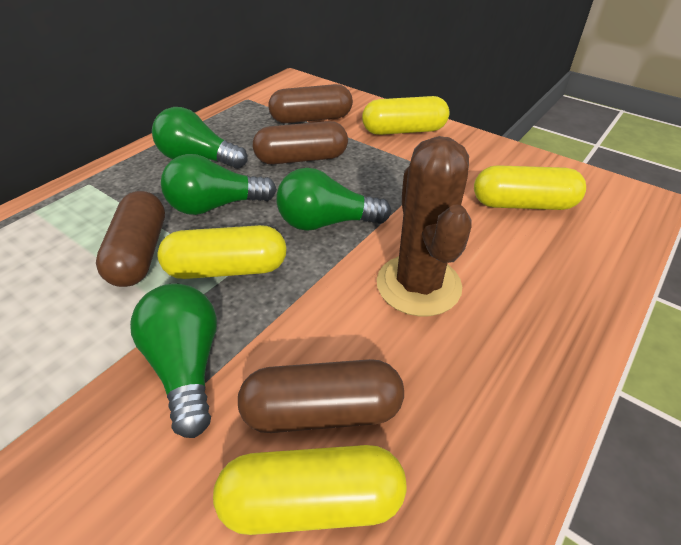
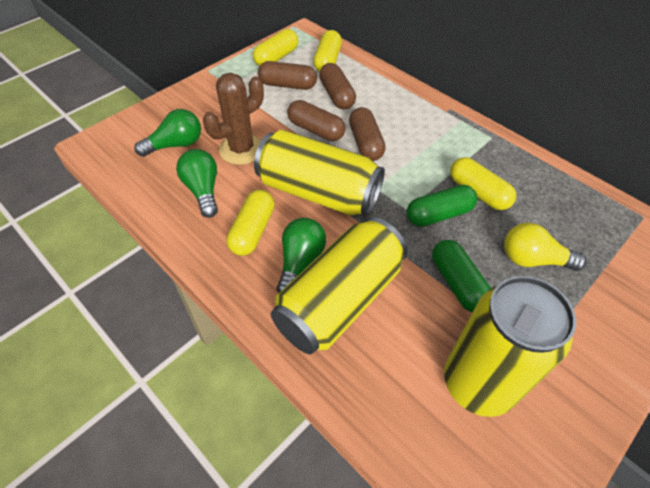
green capsule: none = 0 -> [407,185,477,227] [432,240,491,312] = 2
green light bulb: [130,283,217,438] [152,107,248,168] [161,154,277,215] [276,168,391,231] = 4 -> [134,109,201,157] [176,149,218,218] [277,217,326,293] = 3
yellow can: none = 0 -> [254,130,385,216] [271,217,407,354] [444,276,576,417] = 3
yellow light bulb: none = 0 -> [504,223,587,271] = 1

